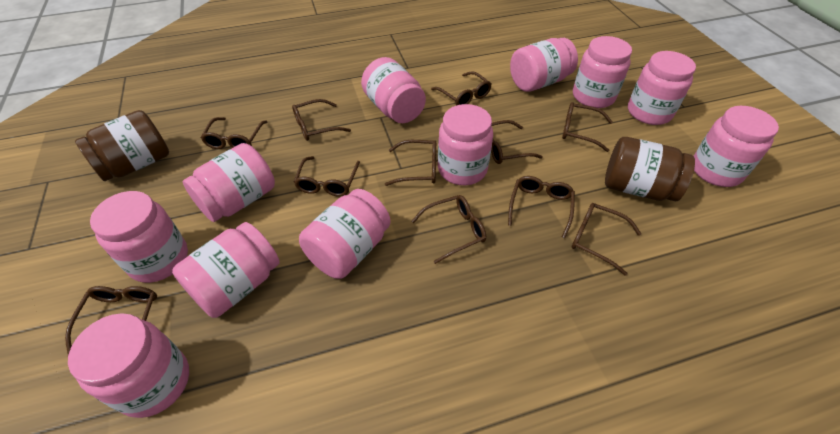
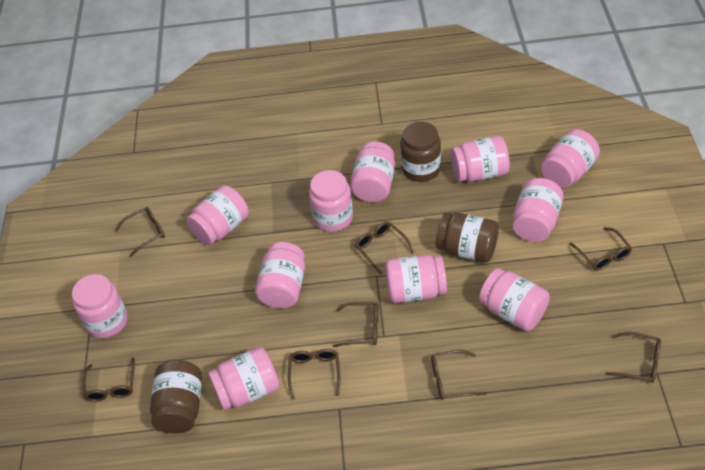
brown glasses: [65,286,157,355] [201,117,267,149] [292,99,351,141] [294,156,360,197] [385,140,436,186] [411,195,486,264] [431,71,491,106] [491,120,543,164] [508,176,575,238] [562,102,612,152] [572,203,641,276] = 11 -> [83,357,135,402] [115,207,165,257] [288,349,340,400] [333,302,379,347] [355,222,414,275] [431,350,487,400] [570,227,632,271] [605,332,661,383] = 8
brown jar: [75,110,169,181] [605,137,695,201] = 2 -> [150,360,202,434] [400,122,441,182] [436,212,499,262] = 3

